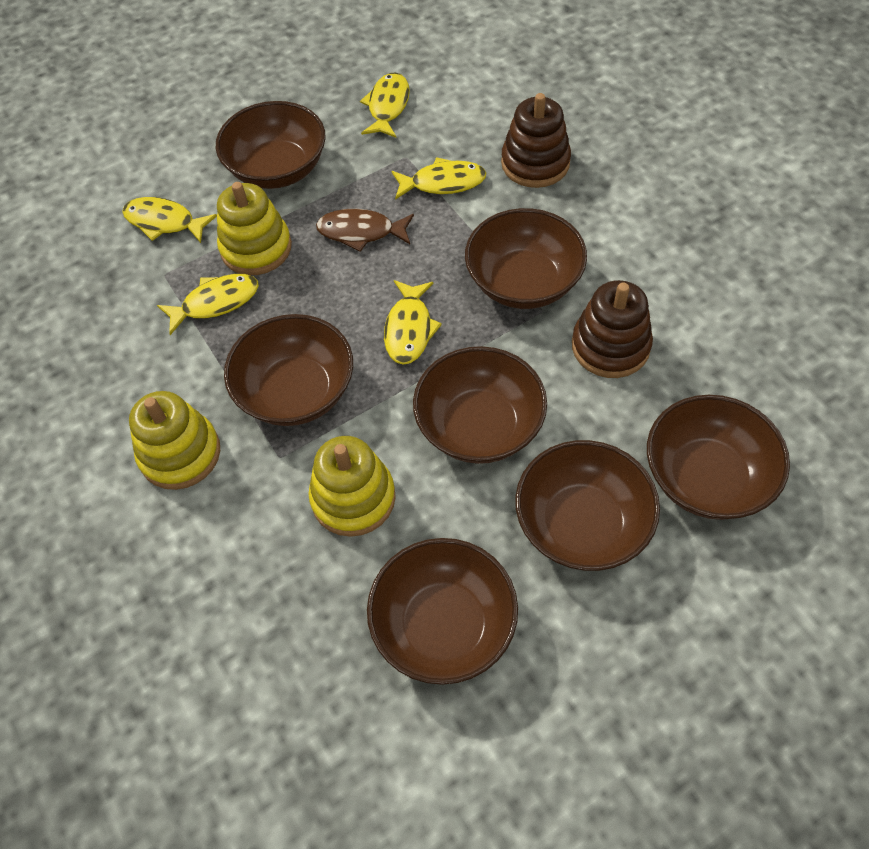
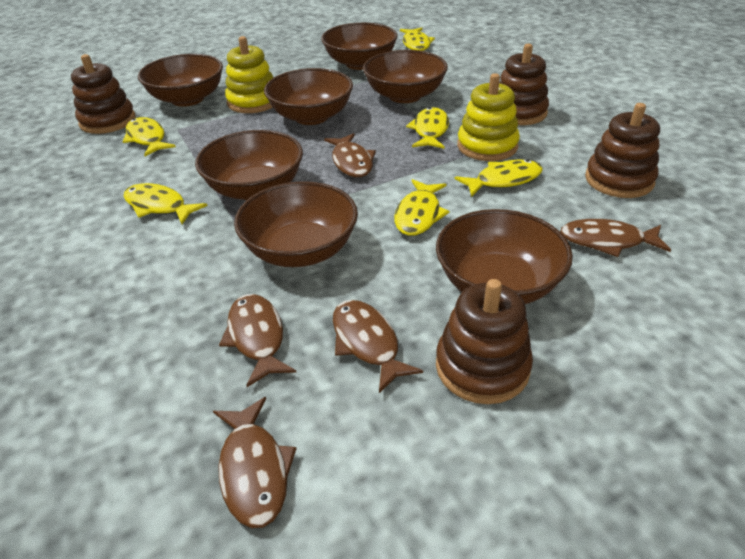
brown fish: [316,209,414,252] = 1 -> [213,397,297,528] [219,294,296,387] [324,133,376,177] [333,300,423,393] [560,219,671,257] = 5
brown stacking toy: [501,93,571,188] [572,280,653,378] = 2 -> [71,54,135,134] [436,279,533,404] [499,44,549,125] [585,103,660,198] = 4
yellow fish: [122,197,217,243] [157,274,259,335] [360,72,410,138] [384,280,442,365] [392,157,486,200] = 5 -> [122,117,176,156] [123,183,207,224] [394,179,449,236] [400,28,435,51] [406,107,449,149] [454,159,543,197] = 6
yellow stacking toy: [129,391,220,490] [217,182,292,275] [308,436,396,537] = 3 -> [225,36,274,113] [457,73,520,161] = 2

